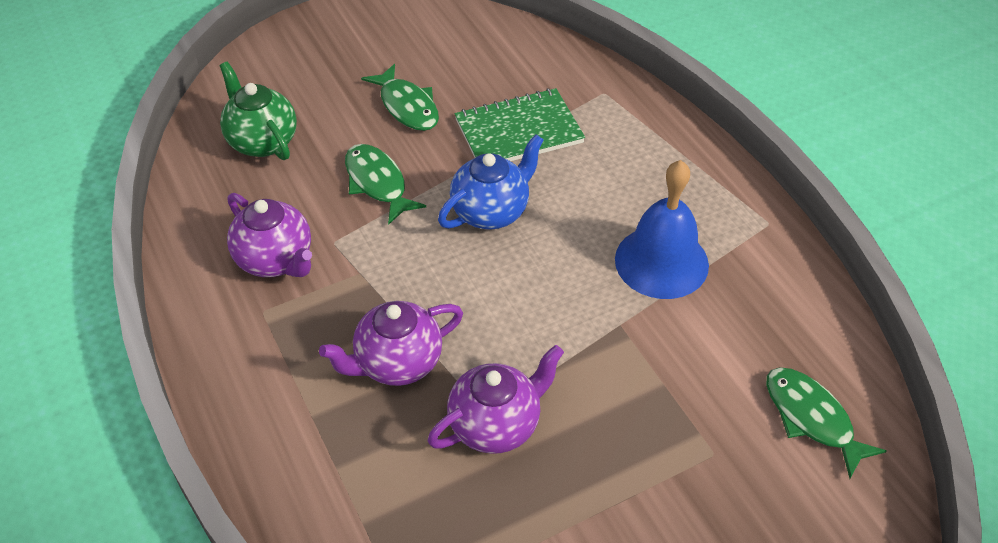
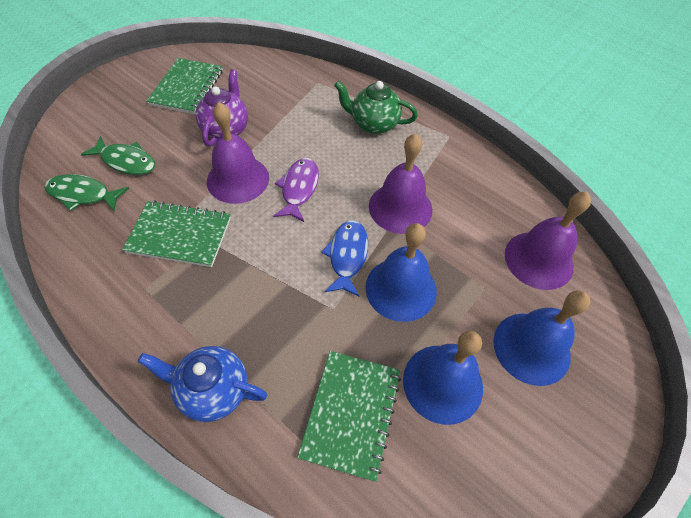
blue bell: [615,160,709,299] = 1 -> [365,223,437,322] [403,331,483,425] [493,290,590,386] = 3
blue fish: none = 0 -> [321,220,368,297] = 1
green fish: [345,144,426,225] [361,64,439,131] [766,368,886,478] = 3 -> [45,174,129,211] [81,136,155,175] = 2
green notebook: [455,88,585,161] = 1 -> [122,200,231,267] [146,58,223,114] [297,351,401,482] = 3
purple bell: none = 0 -> [207,102,269,204] [369,133,432,234] [505,192,591,290] = 3
purple fish: none = 0 -> [273,158,319,222] = 1
purple teapot: [227,193,312,277] [319,301,463,386] [428,345,564,454] = 3 -> [195,69,248,146] = 1

